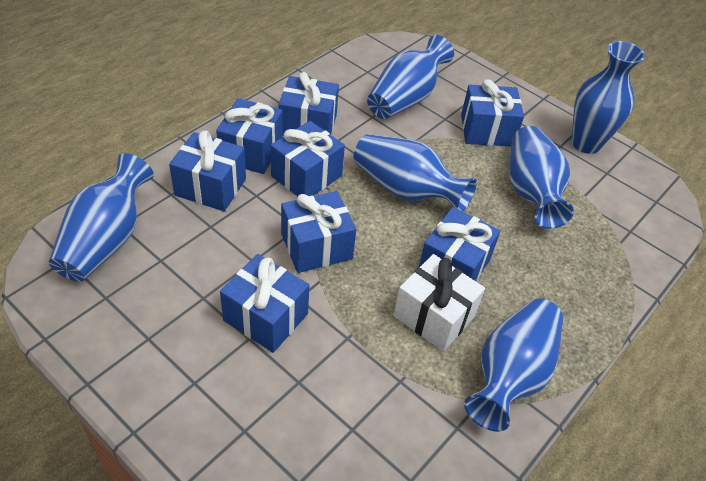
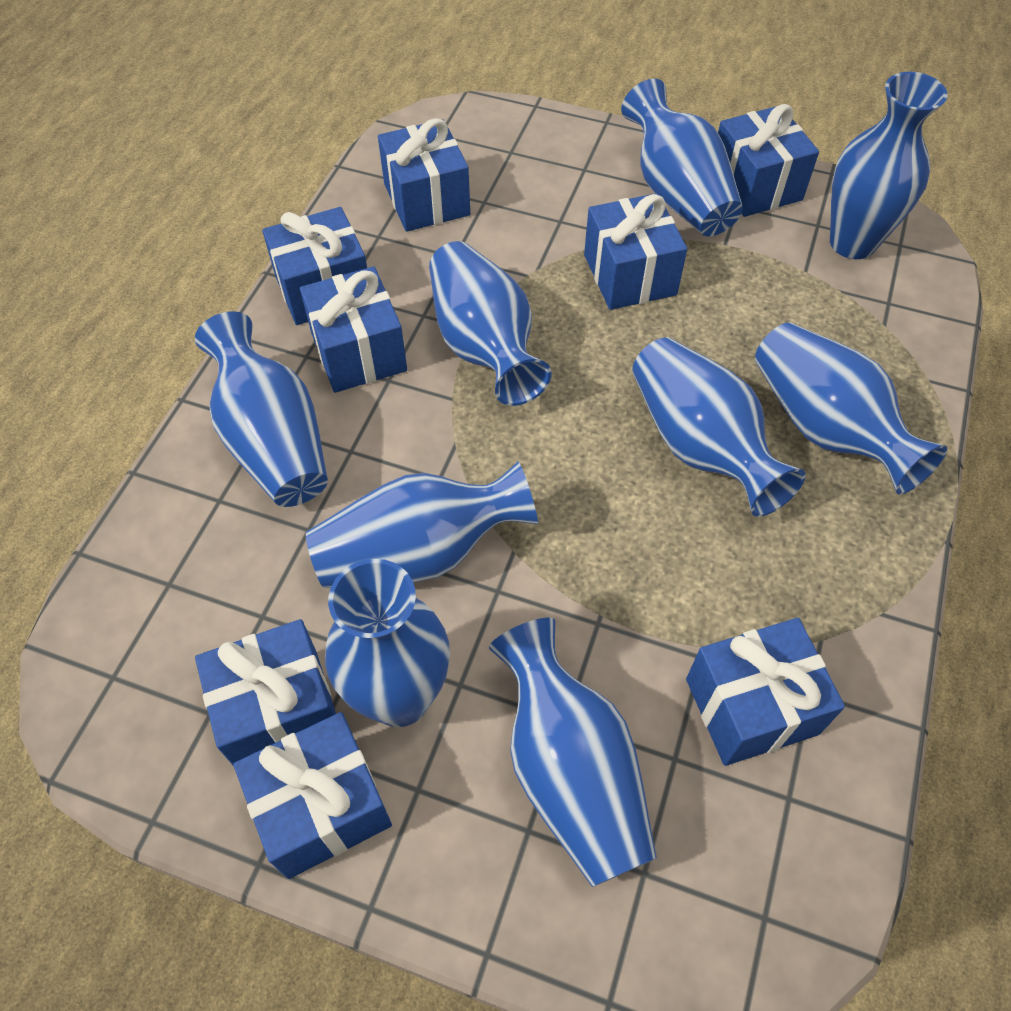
blue vase: [49,153,154,282] [354,134,477,211] [367,35,454,119] [464,299,563,432] [509,126,574,229] [572,41,645,154] = 6 -> [195,311,328,507] [306,462,538,588] [325,559,450,727] [429,241,551,406] [489,617,657,887] [621,79,743,236] [632,338,806,517] [755,323,947,495] [830,72,947,259] = 9
white gift: [394,254,485,351] = 1 -> none = 0

